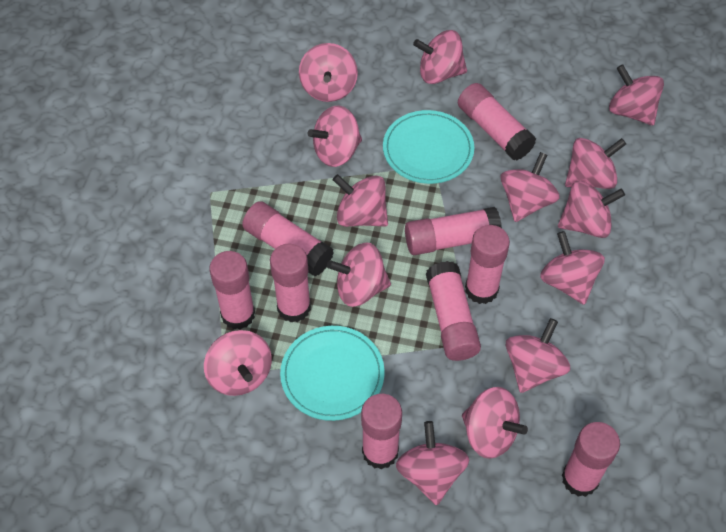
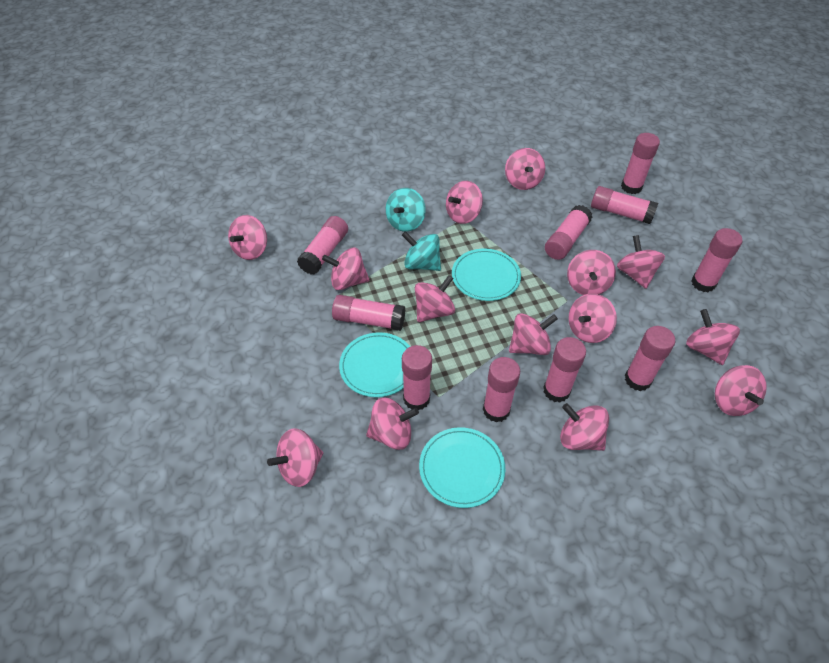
pink glue stick: [209,251,255,330] [242,201,334,277] [270,244,311,322] [361,394,402,469] [405,207,502,255] [426,261,481,361] [458,83,536,160] [465,225,510,304] [562,422,620,497] = 9 -> [297,216,348,275] [332,295,405,331] [402,345,432,410] [483,357,520,422] [543,337,586,403] [545,205,592,260] [591,186,658,224] [621,133,660,194] [625,326,675,391] [691,228,742,292] = 10
turquoise plate: [280,326,385,421] [383,110,474,184] = 2 -> [339,332,410,397] [419,427,505,508] [452,249,521,301] = 3
turquoise spinning top: none = 0 -> [386,188,426,232] [402,231,441,271] = 2

